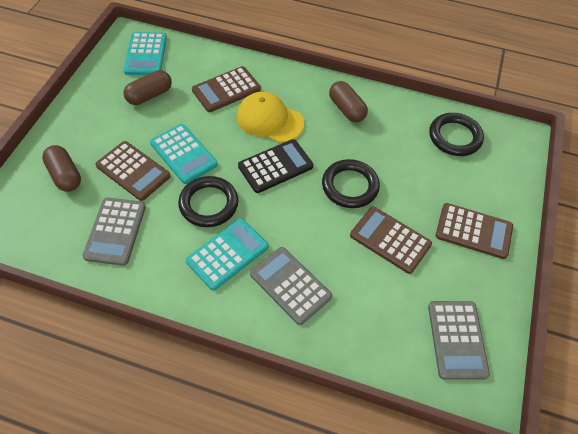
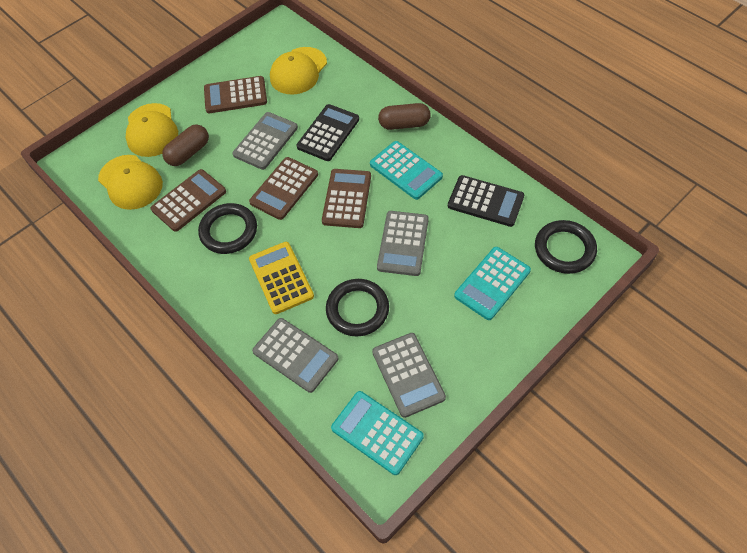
black calculator: [238,139,313,193] = 1 -> [297,104,359,161] [448,175,524,227] = 2
brown capsule: [42,145,81,192] [123,70,172,105] [329,81,368,122] = 3 -> [162,125,209,166] [378,103,431,130] = 2
grey calculator: [83,198,146,266] [250,247,332,325] [428,301,490,380] = 3 -> [232,112,298,170] [252,318,339,393] [372,333,446,418] [377,211,429,276] = 4
yellow calculator: none = 0 -> [249,242,314,314] = 1
yellow cap: [237,92,304,143] = 1 -> [98,155,163,210] [126,103,178,157] [270,47,327,95] = 3

